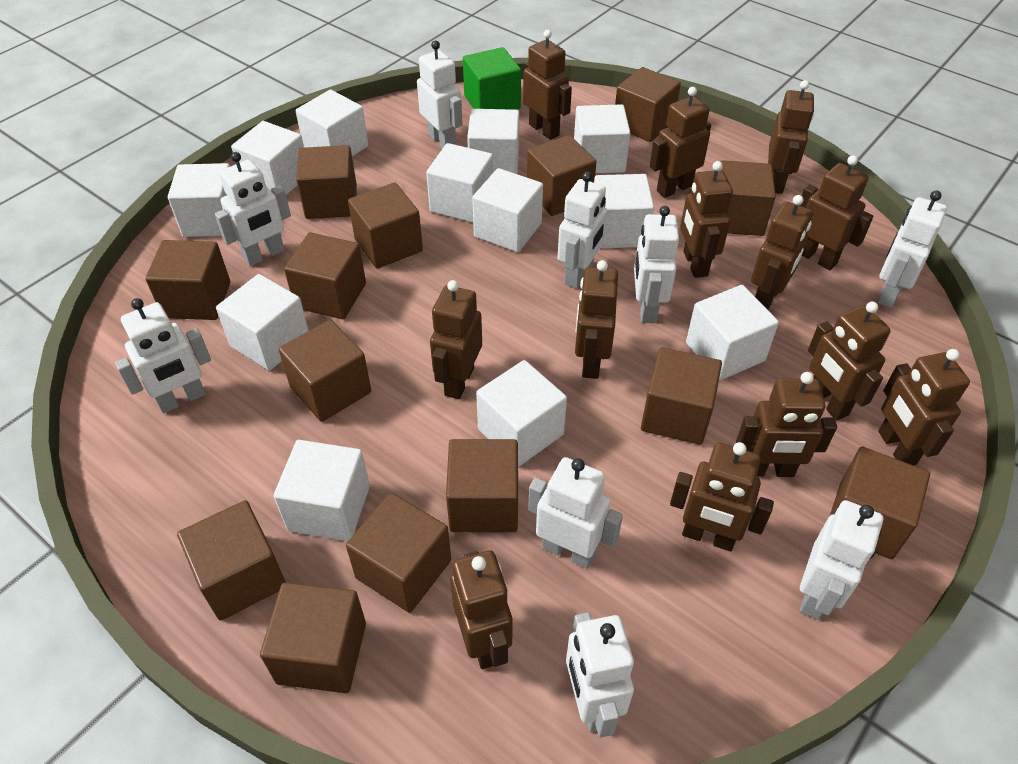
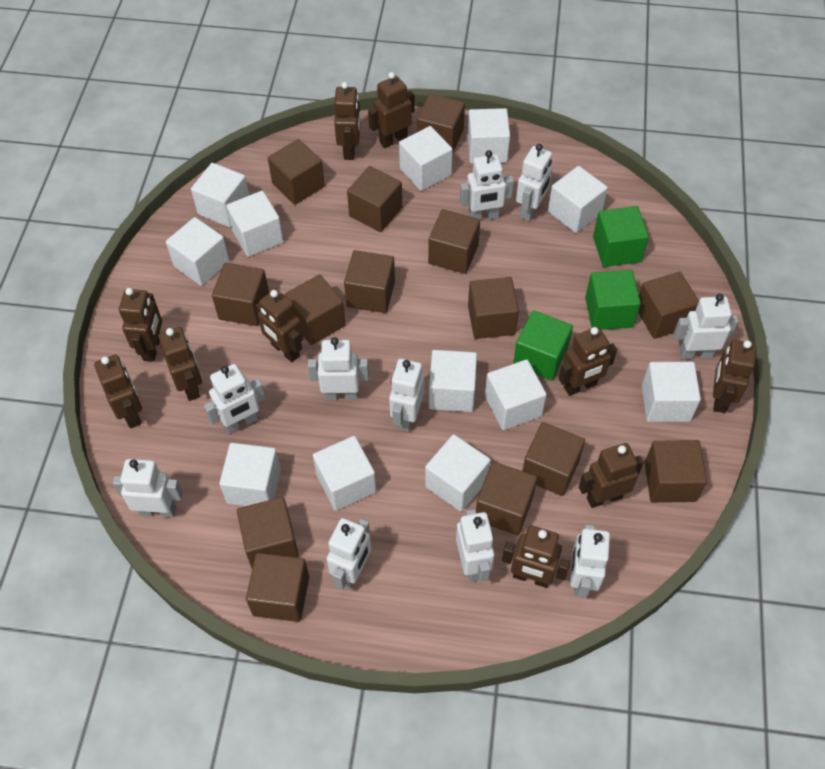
brown robot: [430,280,482,399] [450,550,512,669] [523,30,572,140] [575,260,618,379] [650,87,711,198] [670,442,774,551] [680,161,733,278] [736,372,837,477] [751,195,813,310] [768,80,814,194] [799,155,873,270] [808,302,891,420] [878,349,970,465] = 13 -> [94,355,142,428] [119,288,162,362] [158,327,202,401] [255,289,303,362] [334,82,361,160] [368,72,414,148] [502,525,570,588] [559,327,617,396] [579,443,644,508] [713,340,756,413] = 10
green cube: [463,47,521,110] = 1 -> [513,310,573,380] [585,270,641,330] [593,206,649,267] = 3
white robot: [115,298,211,413] [215,152,291,266] [417,40,463,149] [528,457,623,569] [558,172,607,289] [566,612,634,738] [634,206,679,323] [800,500,883,620] [877,190,947,308] = 9 -> [113,459,183,518] [204,364,265,434] [308,337,369,401] [327,518,371,590] [389,359,425,432] [456,509,494,582] [460,150,514,221] [516,144,553,221] [570,525,610,598] [674,294,738,360] = 10

